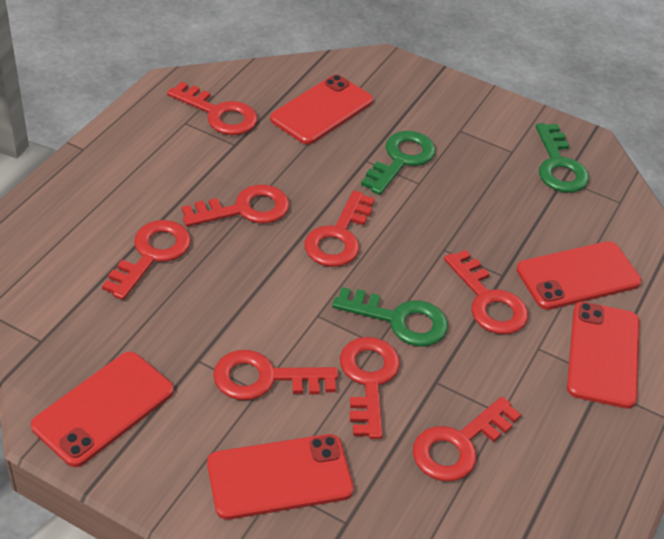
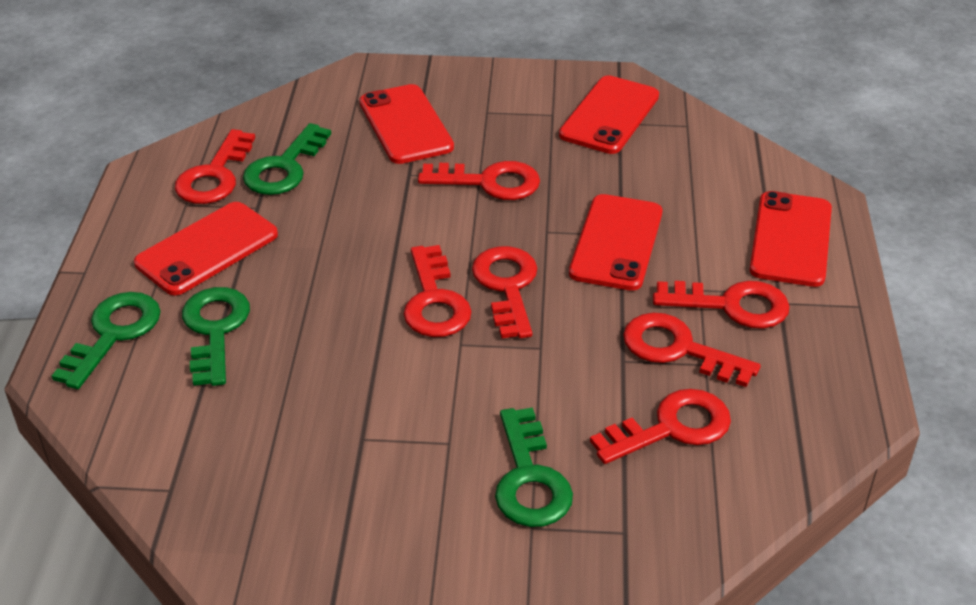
green key: [332,287,448,347] [361,131,436,195] [536,123,589,193] = 3 -> [52,292,161,389] [182,287,250,386] [243,123,331,195] [495,408,573,527] = 4
red key: [102,220,191,300] [167,82,257,135] [182,184,290,227] [213,350,338,400] [304,191,375,267] [340,337,400,439] [413,397,521,481] [444,250,528,334] = 8 -> [175,129,255,204] [404,245,472,337] [418,161,540,200] [472,246,537,338] [590,389,731,464] [623,313,761,387] [653,281,790,329] = 7

